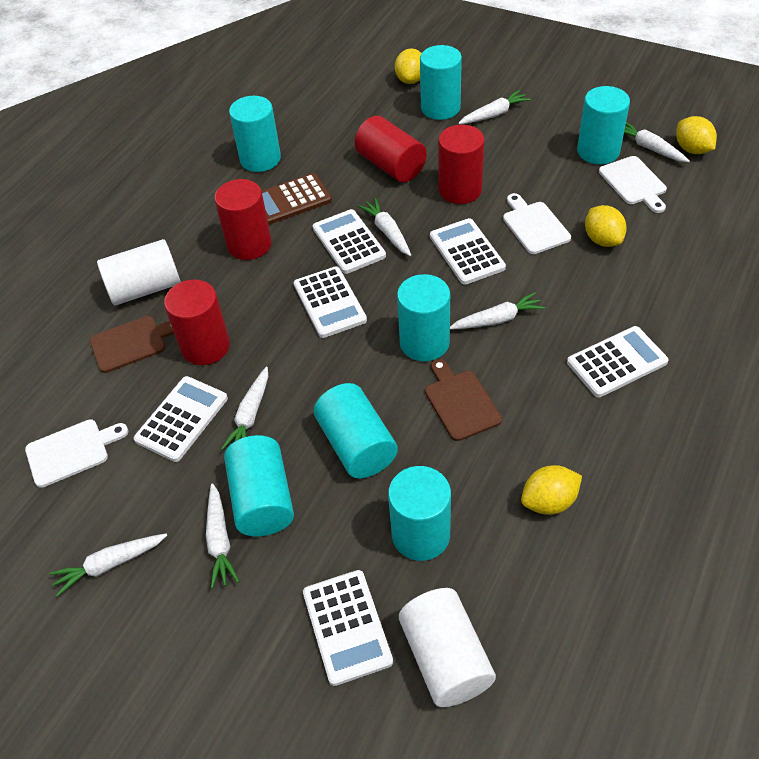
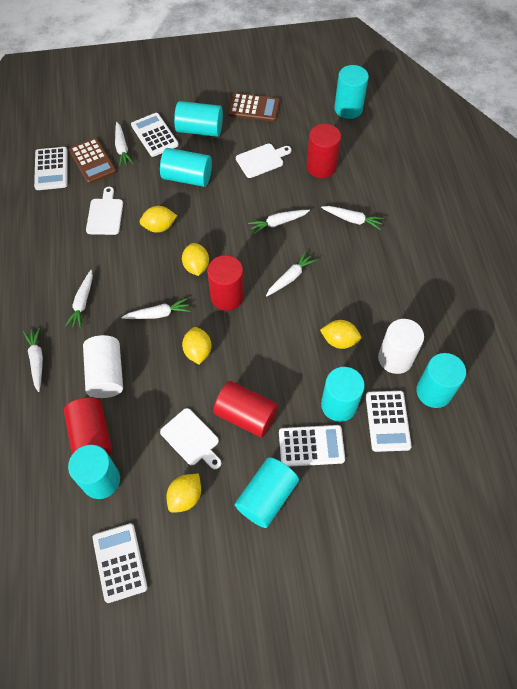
brown calculator: [262,173,332,225] = 1 -> [69,138,116,184] [228,93,280,122] = 2
brown cutting board: [90,316,174,373] [425,359,502,441] = 2 -> none = 0
white calculator: [133,376,228,462] [294,266,367,338] [303,570,393,686] [313,209,386,274] [430,218,506,285] [567,326,669,398] = 6 -> [34,147,68,190] [93,523,148,603] [131,113,179,157] [279,425,345,467] [366,391,412,452] = 5
yellow lemon: [395,48,422,84] [521,465,582,515] [585,205,627,247] [676,116,717,154] = 4 -> [140,206,177,233] [166,473,201,513] [182,243,209,276] [182,327,212,364] [320,320,361,349] = 5

